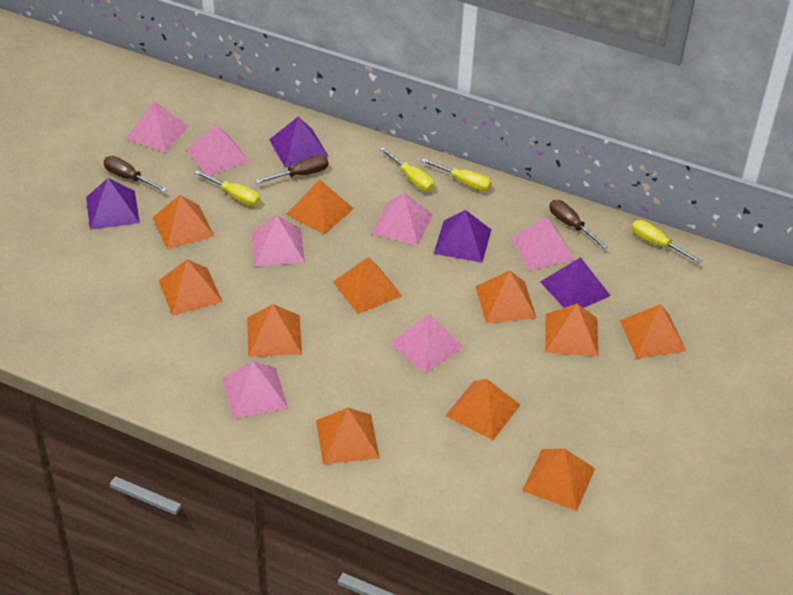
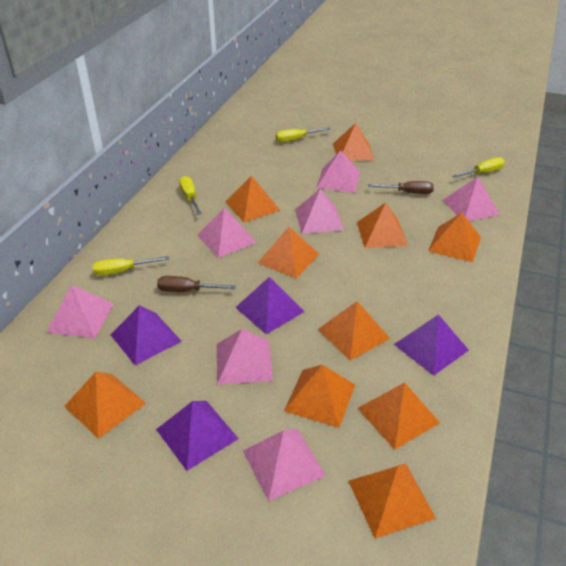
brown screwdriver: [103,156,167,192] [255,155,328,184] [549,200,608,249] = 3 -> [157,276,236,292] [368,181,434,194] = 2
orange pyramid: [152,195,214,249] [158,260,223,315] [247,304,302,357] [286,180,354,235] [316,408,380,465] [333,257,402,314] [445,379,521,440] [475,270,537,323] [522,449,595,511] [545,304,598,357] [620,304,686,359] = 11 -> [64,372,146,439] [226,176,280,222] [258,227,319,279] [284,365,355,428] [318,301,390,361] [333,123,375,161] [348,463,436,539] [357,203,408,248] [358,382,440,450] [428,213,481,262] = 10

